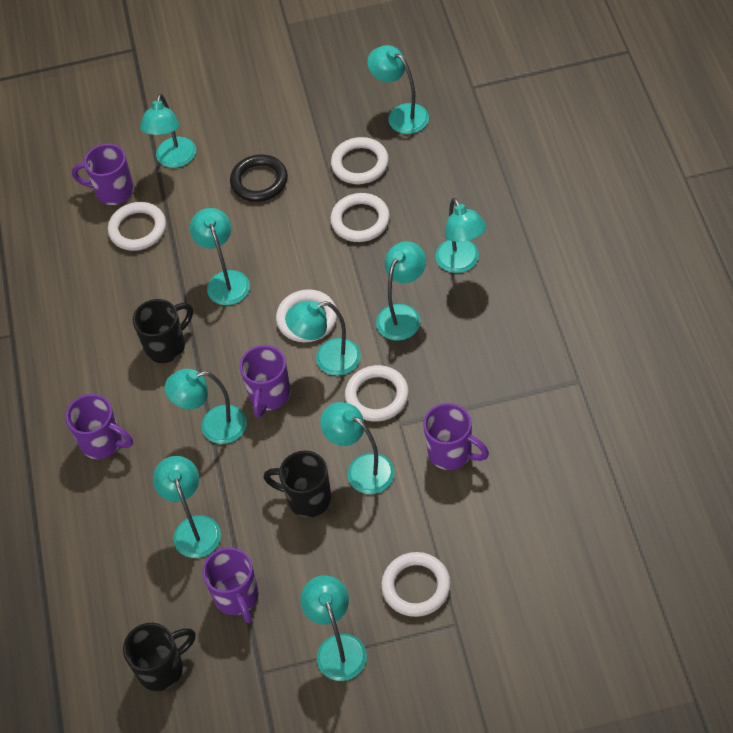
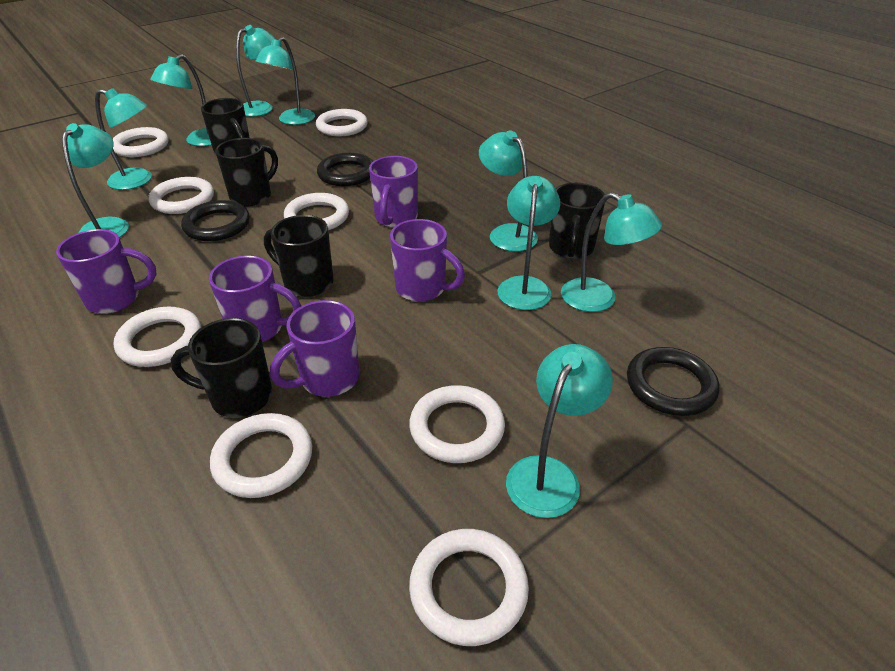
black mug: [123,623,196,691] [133,299,193,363] [264,451,331,518] = 3 -> [171,318,272,418] [201,98,250,155] [215,138,278,207] [264,215,334,297] [549,183,605,259] = 5
black ring: [230,154,288,202] = 1 -> [181,200,250,241] [317,153,373,186] [627,347,719,416] = 3
turquoise lamp: [140,94,196,168] [153,456,221,558] [165,369,247,444] [190,208,250,305] [285,301,361,376] [300,575,367,681] [320,402,395,494] [367,45,429,134] [376,242,426,341] [436,198,486,273] = 10 -> [62,123,129,238] [95,88,152,190] [150,54,211,146] [236,25,275,117] [256,37,315,125] [479,130,538,252] [498,176,560,310] [506,344,613,518] [561,192,662,312] = 9
white ring: [108,202,166,251] [276,289,337,342] [330,193,390,242] [331,137,389,184] [345,365,409,422] [381,552,451,617] = 6 -> [113,127,169,157] [113,307,201,367] [149,177,214,214] [210,413,312,498] [284,193,349,230] [316,109,368,136] [409,385,505,463] [409,529,529,646] = 8

